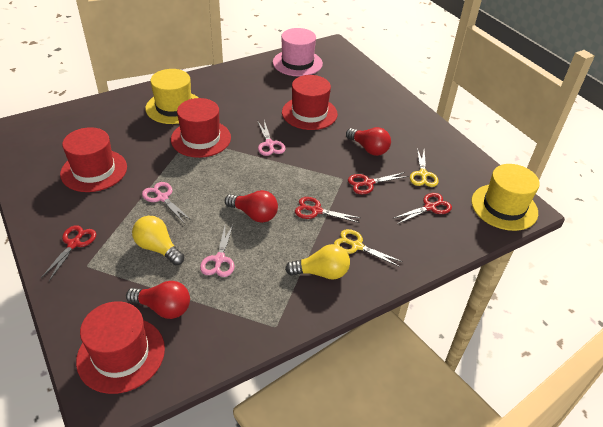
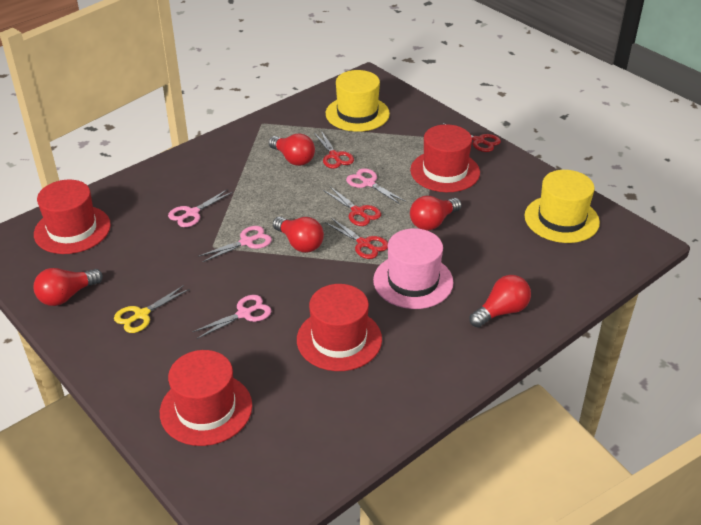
pink scissors: [142,182,191,223] [200,225,234,277] [258,121,286,156] = 3 -> [168,190,233,227] [193,295,271,339] [198,226,272,262] [346,168,406,205] = 4
red light bulb: [126,281,190,319] [225,190,278,223] [346,127,391,156] = 3 -> [34,268,103,306] [269,133,315,166] [273,217,324,253] [410,196,461,231] [470,275,531,328] = 5
yellow light bulb: [132,216,184,265] [285,244,350,280] = 2 -> none = 0
yellow scissors: [334,229,403,267] [410,148,439,187] = 2 -> [114,285,190,333] = 1

